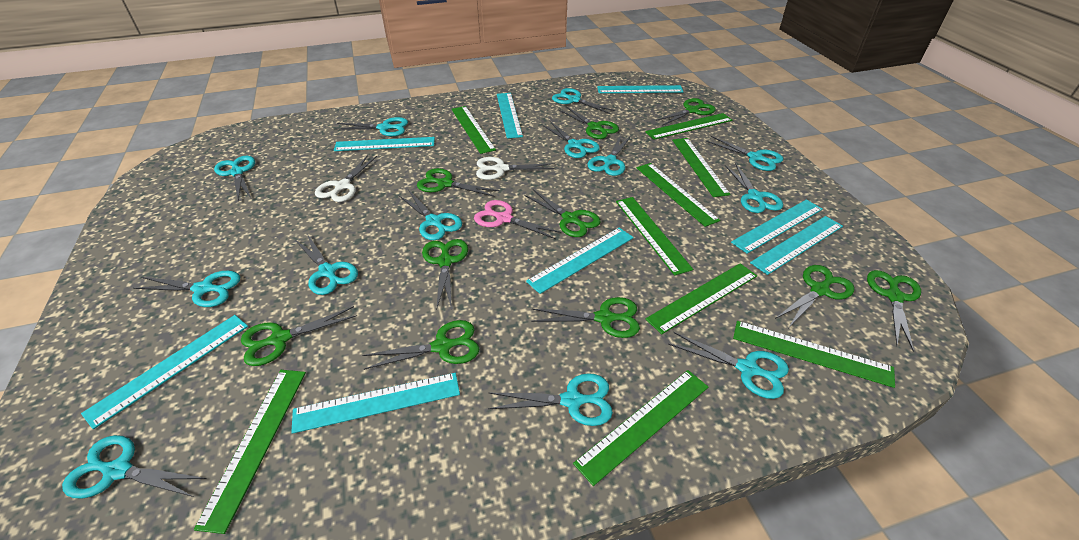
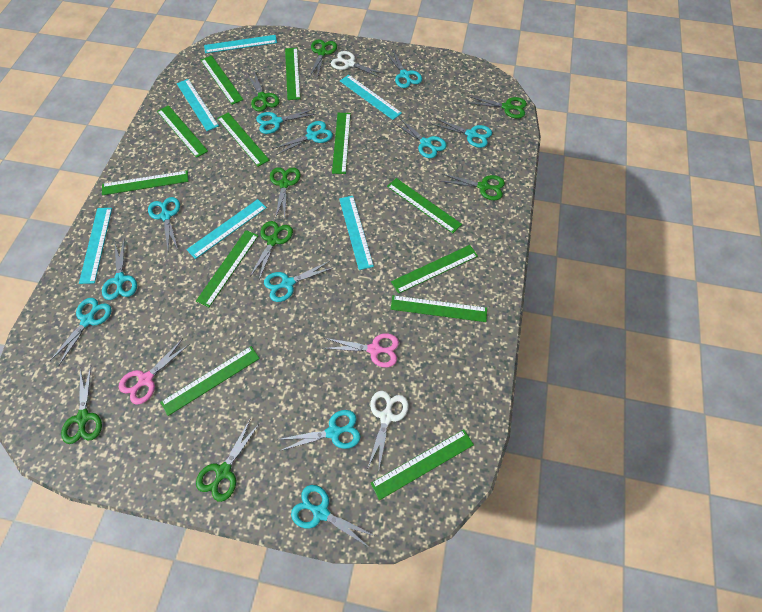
green ruler: [194,370,306,534] [451,106,496,154] [573,370,708,486] [616,197,693,275] [637,163,720,227] [645,113,733,140] [645,263,757,334] [672,138,731,197] [733,321,895,388] = 9 -> [102,171,188,195] [157,105,208,158] [160,346,260,416] [196,230,259,307] [201,55,243,105] [217,112,270,167] [285,48,300,100] [332,113,351,174] [370,429,474,500] [387,178,462,233] [391,245,478,294] [391,295,487,322] = 12
green scissors: [241,306,357,366] [362,320,479,370] [417,168,499,197] [422,239,468,310] [524,189,601,237] [531,297,640,338] [559,106,619,139] [655,98,716,126] [775,265,854,327] [867,270,921,352] = 10 -> [61,366,102,444] [196,418,260,502] [247,71,280,111] [250,221,293,279] [270,167,300,219] [310,39,337,78] [440,174,505,200] [469,96,527,119] = 8
pink scissors: [474,200,561,239] = 1 -> [119,338,190,405] [323,333,399,367] = 2
turquoise ruler: [81,315,248,429] [291,373,460,434] [334,137,435,151] [497,93,523,139] [526,227,634,294] [597,85,684,93] [731,200,823,254] [750,216,843,275] = 8 -> [79,208,112,284] [177,79,219,131] [186,199,267,259] [204,35,277,54] [339,196,374,270] [340,75,402,120] = 6
turquoise scissors: [62,435,207,499] [133,271,240,307] [214,156,255,201] [295,234,358,295] [334,117,408,136] [398,190,462,240] [488,373,613,426] [542,121,600,158] [552,88,615,114] [588,135,631,176] [668,332,789,399] [706,136,783,171] [725,163,783,213] = 13 -> [50,298,112,365] [102,241,137,300] [148,197,180,251] [256,109,316,134] [264,261,333,302] [272,121,333,155] [277,410,361,451] [291,485,375,548] [386,49,422,88] [394,118,447,158] [431,118,492,148] = 11

